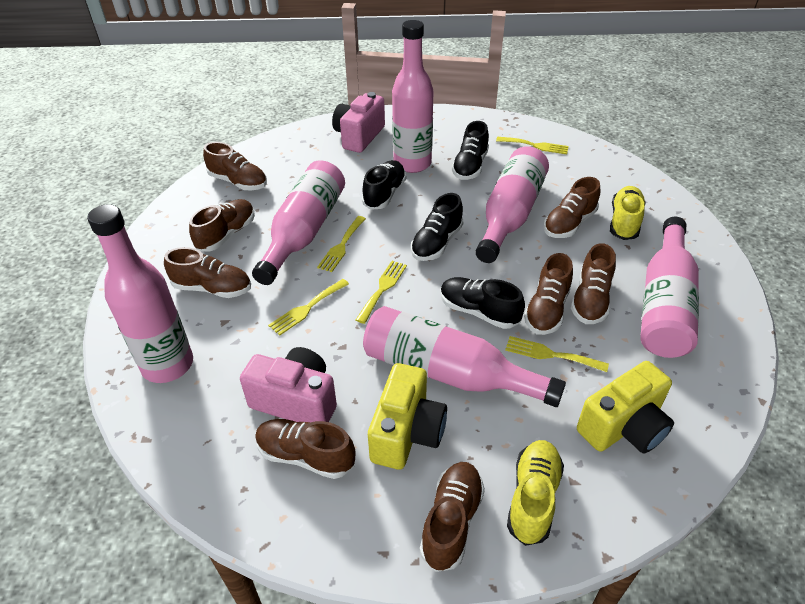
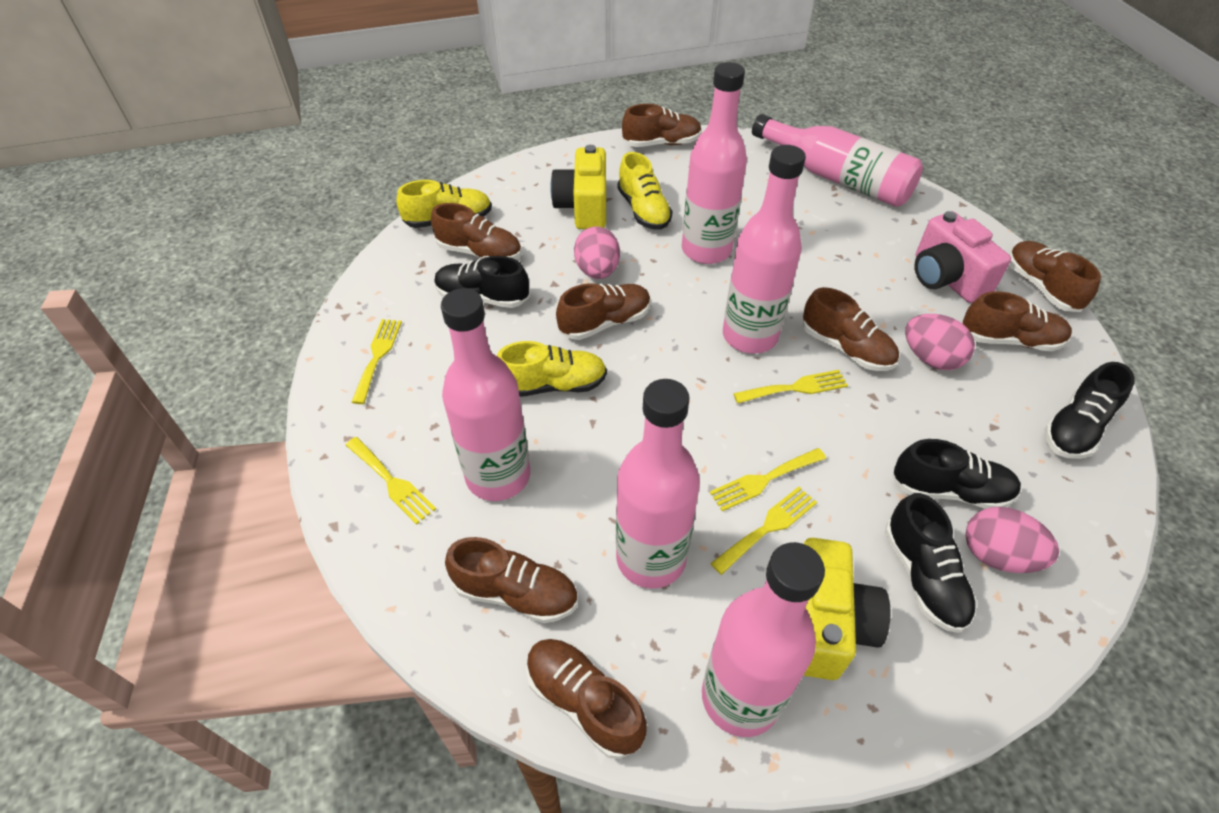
pink camera: [240,347,337,422] [332,92,385,153] = 2 -> [915,211,1011,303] = 1
pink egg: none = 0 -> [574,226,620,279] [905,314,975,370] [965,507,1059,573] = 3
yellow shoe: [507,440,564,546] [610,186,646,240] = 2 -> [397,180,492,228] [497,341,607,397] [618,152,673,230] = 3

